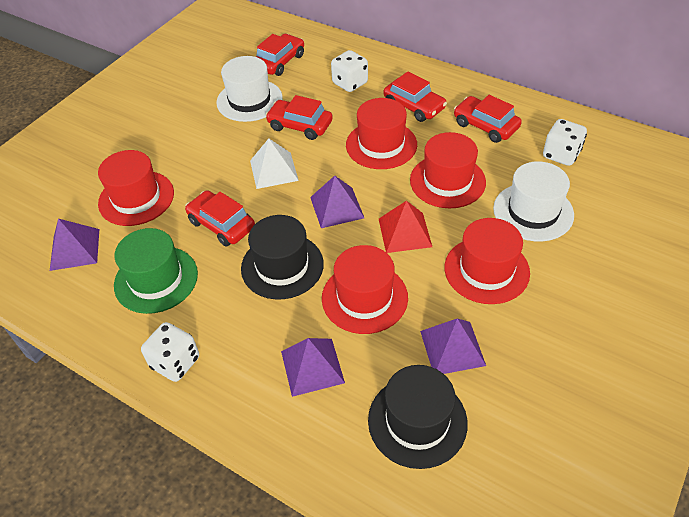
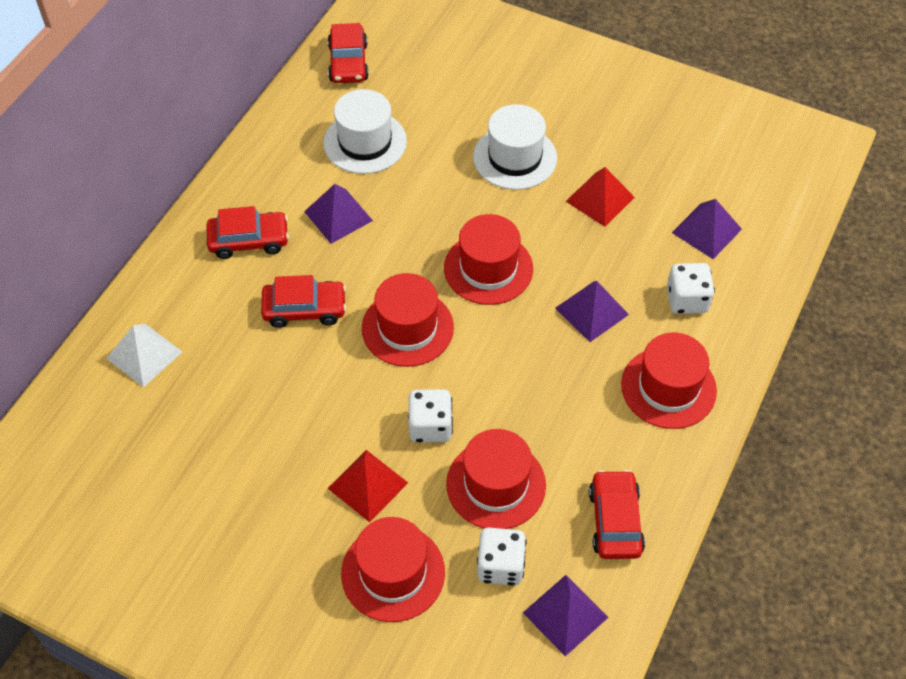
black hat: [241,215,324,299] [368,365,468,469] = 2 -> none = 0
green hat: [114,228,198,314] = 1 -> none = 0
red car: [185,190,255,246] [256,34,304,76] [265,95,333,140] [384,71,447,122] [454,95,522,143] = 5 -> [207,206,289,259] [261,275,346,328] [328,23,369,83] [589,470,645,559] = 4
red pyramid: [379,201,432,253] = 1 -> [328,450,408,522] [566,167,635,227] = 2

